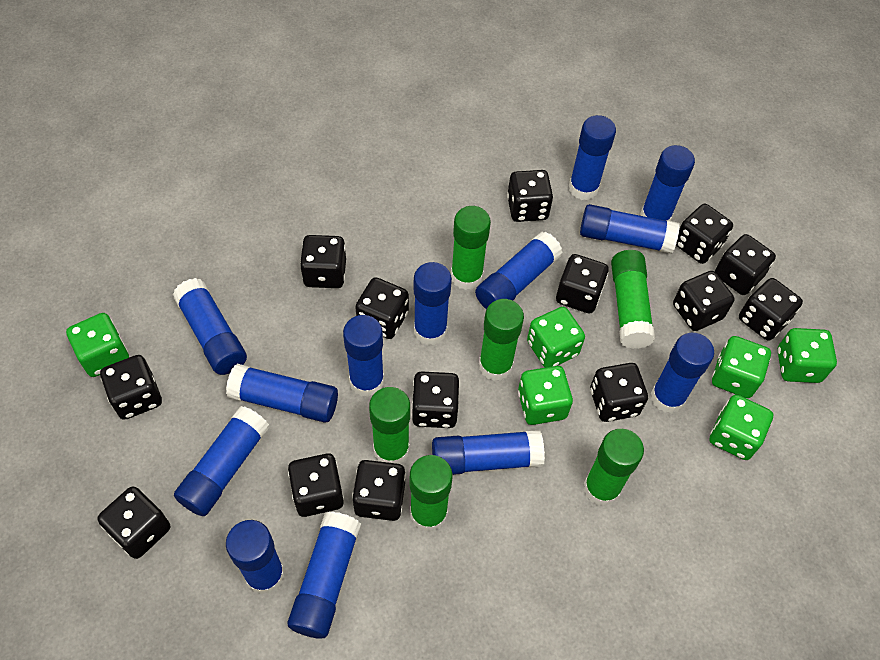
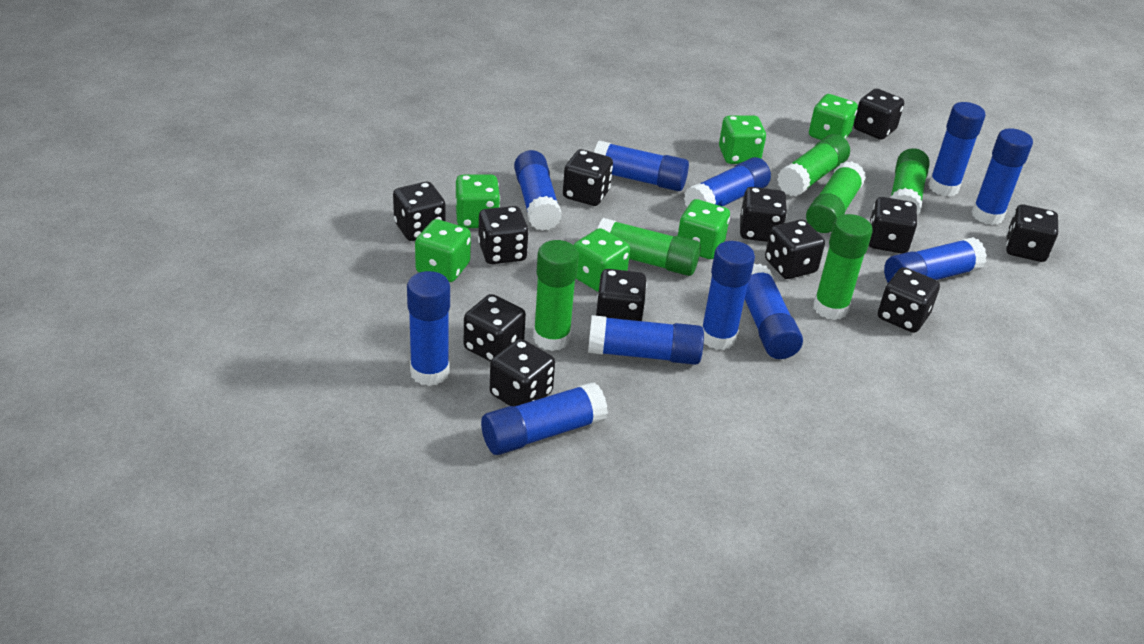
black dice: [97,486,170,559] [100,355,162,420] [288,453,344,517] [300,235,346,288] [352,460,406,521] [355,277,409,339] [412,371,459,428] [507,170,553,222] [556,254,609,313] [590,363,648,422] [673,271,735,331] [676,204,733,264] [715,234,776,295] [739,278,803,341] = 14 -> [393,182,445,241] [464,294,526,362] [478,206,529,264] [490,339,555,406] [563,149,613,206] [596,269,647,321] [740,187,787,242] [765,220,825,279] [853,89,904,140] [869,197,917,254] [878,267,940,333] [1006,204,1058,262] = 12
blue glue stick: [173,278,247,375] [174,406,270,516] [226,364,338,423] [226,520,284,595] [288,512,361,639] [343,315,384,397] [414,262,452,345] [432,430,545,475] [475,232,563,309] [569,115,616,200] [580,204,680,254] [640,145,695,221] [651,333,714,413] = 13 -> [407,271,450,386] [481,382,608,455] [514,150,562,231] [588,315,704,365] [594,141,689,191] [684,157,771,207] [702,241,755,350] [745,264,803,359] [884,237,987,283] [928,102,986,197] [972,128,1033,225] = 11

